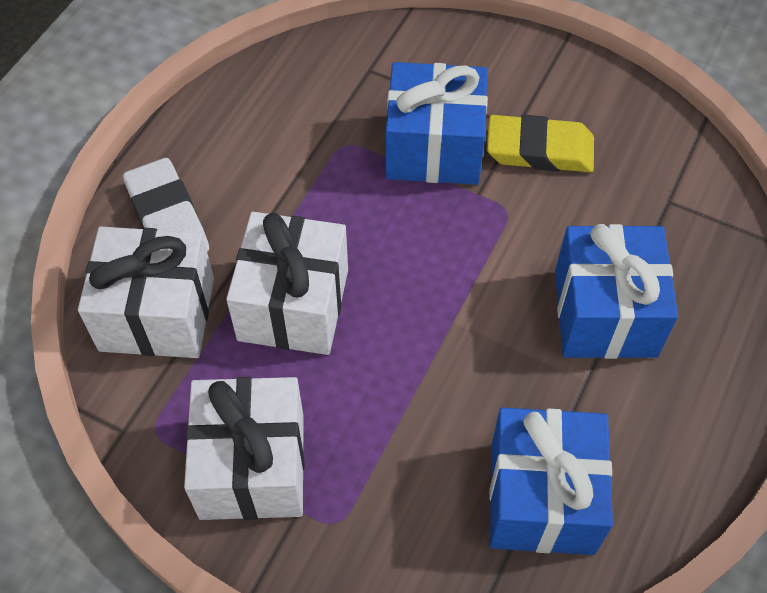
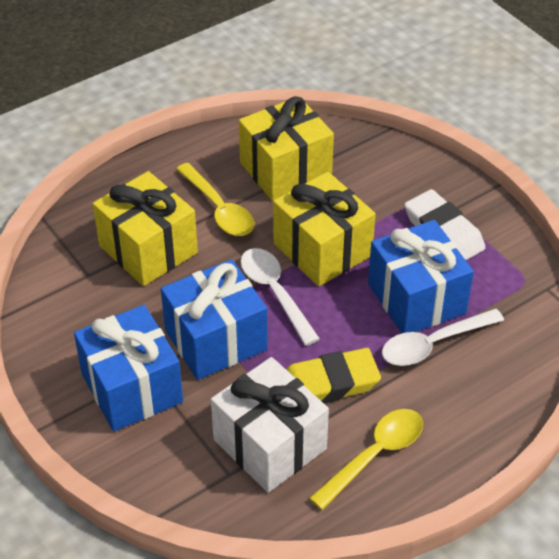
white gift: [78,227,214,358] [184,377,305,520] [226,212,348,355] = 3 -> [211,357,329,493] = 1
white spoon: none = 0 -> [240,248,320,346] [382,309,504,366] = 2
yellow gift: none = 0 -> [93,171,198,286] [239,96,334,201] [273,172,376,286] = 3
yellow spoon: none = 0 -> [176,163,254,236] [309,409,423,510] = 2

